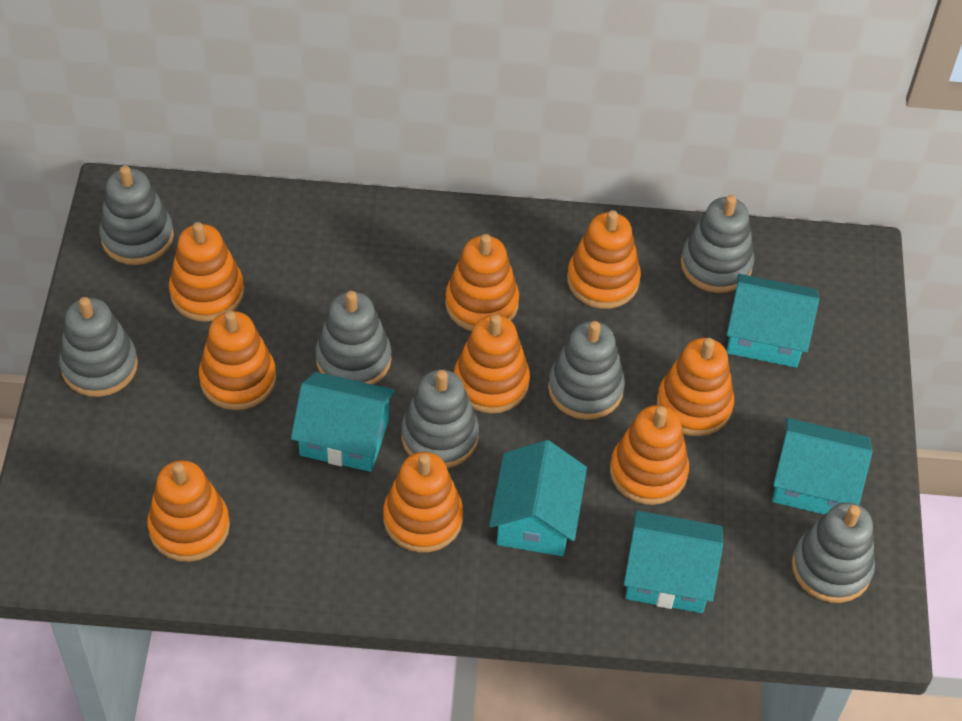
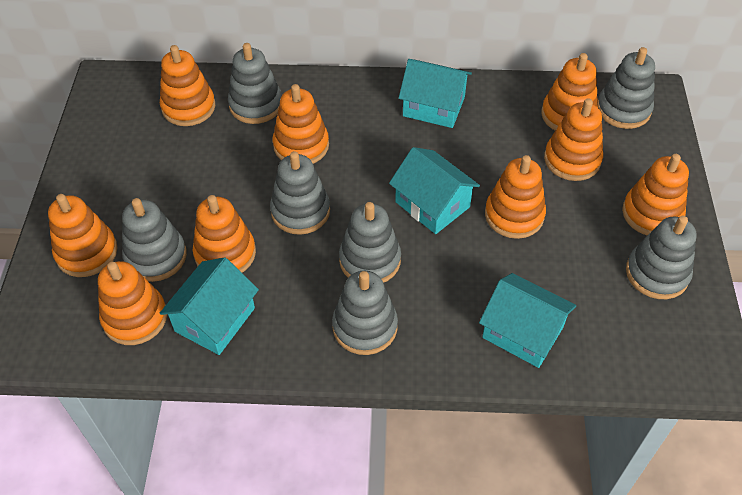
turquoise house: [291,372,395,472] [489,440,587,556] [624,511,723,613] [726,274,819,368] [772,418,872,515] = 5 -> [160,257,259,355] [389,147,480,234] [399,59,472,128] [479,273,576,368] = 4

